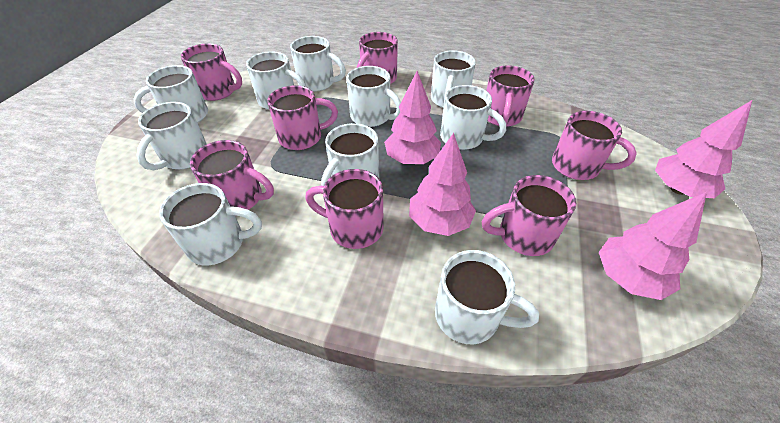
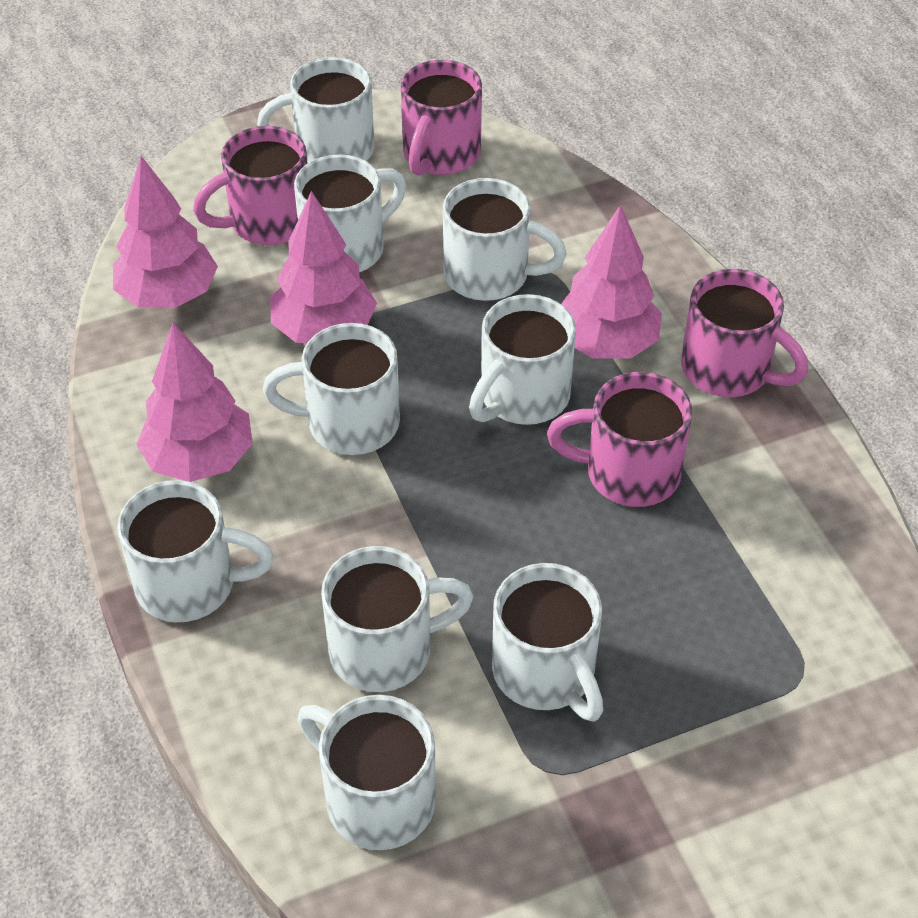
pink mug: [181,44,242,101] [190,140,274,210] [267,85,338,150] [305,169,384,249] [356,32,398,84] [482,175,576,256] [486,65,535,127] [552,111,637,180] = 8 -> [193,126,307,245] [401,60,482,176] [547,372,693,507] [681,269,808,397] = 4
white mug: [133,65,208,123] [136,102,207,170] [159,183,262,266] [246,51,306,110] [290,36,346,92] [321,123,379,186] [346,66,401,127] [431,50,476,108] [435,250,539,344] [440,85,506,150] = 10 -> [117,480,274,622] [257,57,375,163] [263,323,400,455] [294,154,406,272] [298,695,436,850] [321,546,474,692] [443,178,567,301] [469,294,576,425] [492,563,603,722] = 9

